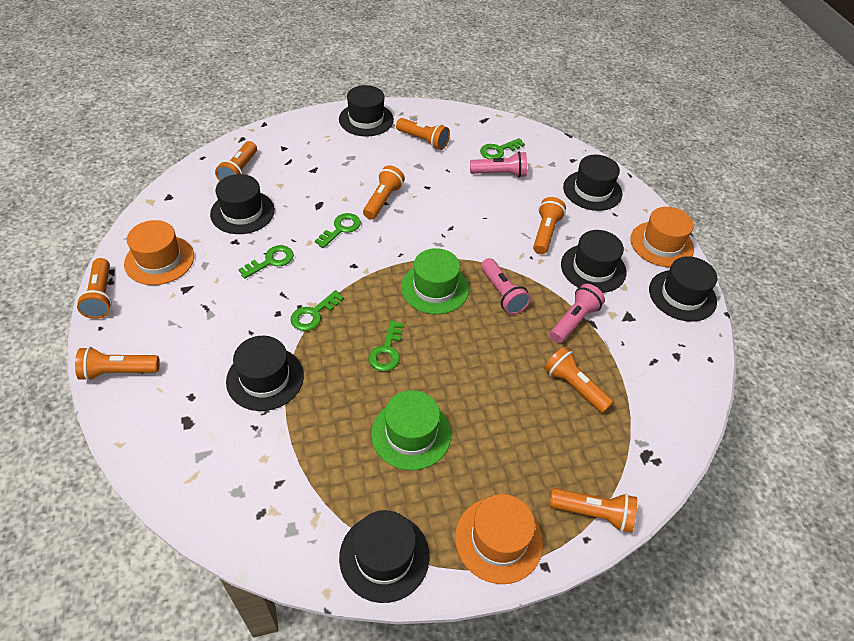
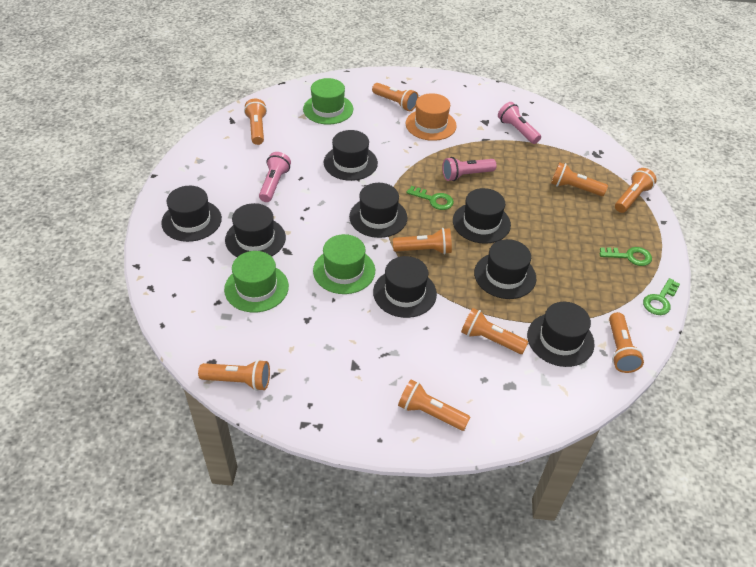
black hat: [210,174,275,234] [226,336,304,411] [339,85,394,137] [339,510,430,603] [561,230,627,293] [563,155,623,211] [649,256,717,322] = 7 -> [161,186,222,242] [225,203,286,257] [324,130,378,181] [349,183,408,238] [373,256,437,318] [453,188,511,244] [474,239,536,299] [527,302,595,367] = 8
green hat: [371,390,451,470] [401,248,469,314] = 2 -> [224,251,289,313] [303,78,353,125] [313,234,375,294] = 3
green key: [238,245,294,279] [290,290,344,331] [315,213,361,248] [368,320,403,371] [480,138,525,159] = 5 -> [406,186,454,210] [599,247,652,266] [643,278,680,315] = 3
orange flashlight: [75,347,160,381] [77,258,112,319] [215,141,257,181] [363,165,405,220] [396,118,450,150] [533,197,566,254] [544,347,614,413] [550,488,637,533] = 8 -> [198,359,270,391] [244,99,267,145] [372,83,418,111] [393,228,452,254] [398,380,470,431] [461,308,528,354] [551,162,608,196] [609,312,644,373] [615,168,657,213] = 9
orange hat: [124,220,194,285] [455,494,543,584] [631,207,694,267] = 3 -> [405,93,457,141] = 1

